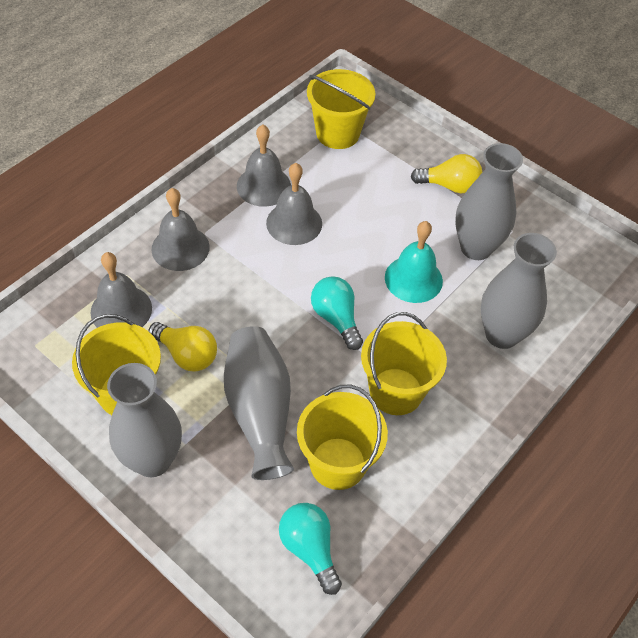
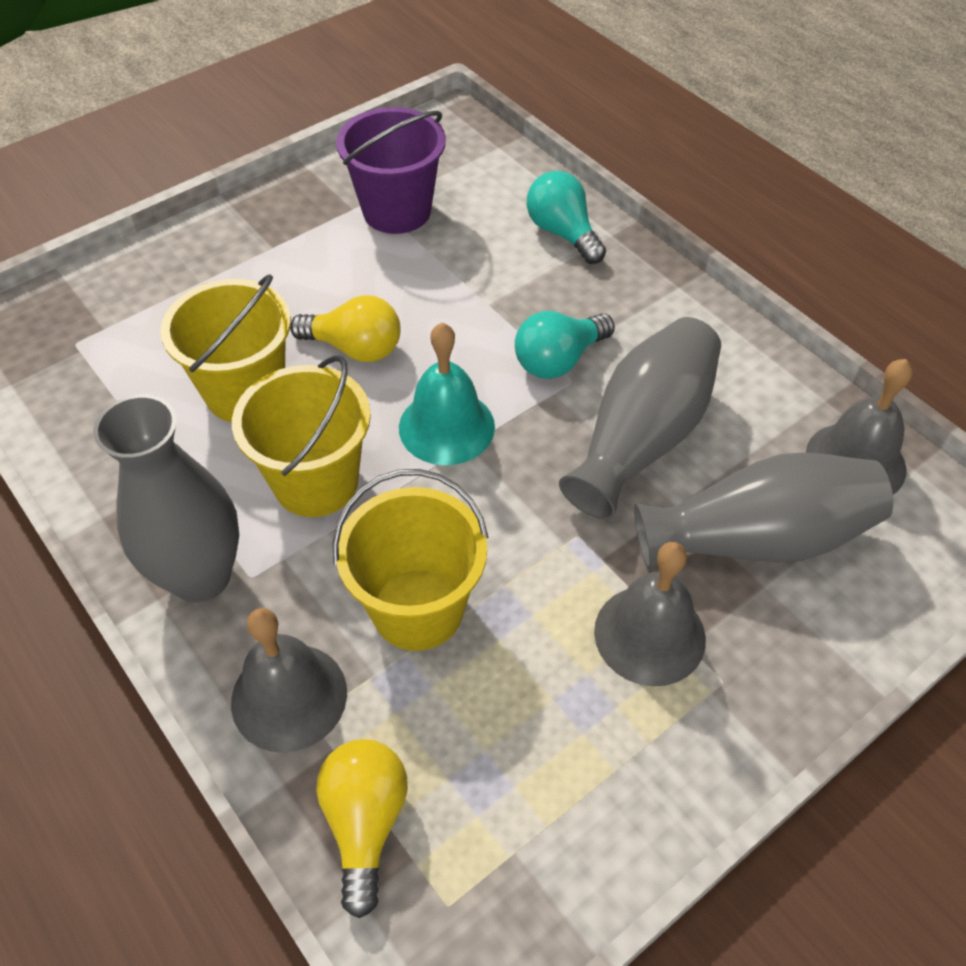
grey bell: [90,252,152,328] [152,188,210,271] [237,125,291,207] [266,163,322,245] = 4 -> [231,608,347,753] [594,542,706,686] [806,359,913,495] = 3
grey vase: [107,363,182,477] [224,326,294,480] [455,143,523,260] [481,233,557,349] = 4 -> [93,394,239,602] [559,317,721,520] [634,452,893,569] = 3
purple bucket: none = 0 -> [336,107,446,234] = 1
yellow bucket: [72,314,161,415] [297,385,388,490] [307,69,375,149] [361,312,447,415] = 4 -> [160,274,291,422] [232,355,371,517] [332,469,489,651] = 3

